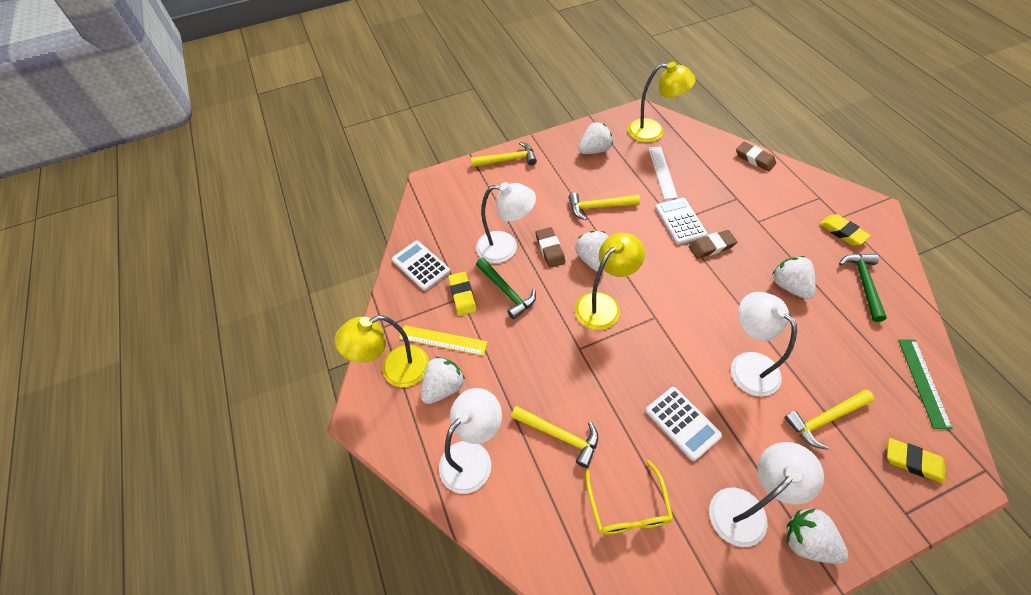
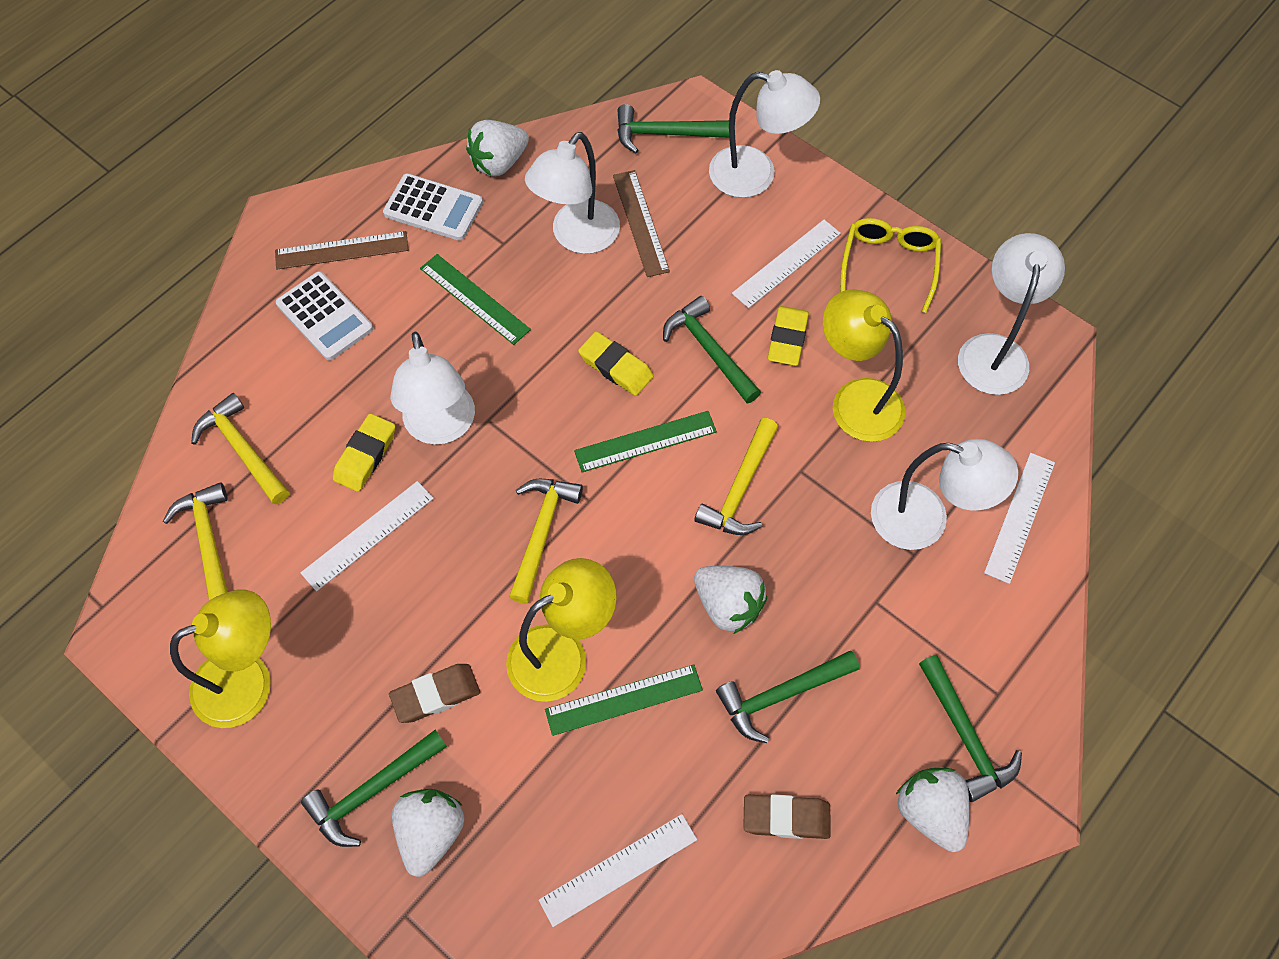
brown eraser: [536,227,565,268] [689,230,737,259] [736,142,776,171] = 3 -> [389,664,480,723] [743,794,831,839] = 2
brown ruler: none = 0 -> [275,231,409,269] [613,170,670,277] = 2
green hammer: [476,258,536,319] [839,254,887,322] = 2 -> [301,730,447,847] [617,104,729,153] [663,296,761,403] [716,651,860,743] [919,655,1022,802] = 5
green ruler: [898,339,953,429] = 1 -> [420,254,531,345] [545,664,703,736] [574,411,717,472] = 3
white calculator: [392,241,450,291] [645,387,722,461] [655,198,708,245] = 3 -> [276,271,373,361] [383,173,483,241] = 2
white lamp: [439,388,502,494] [476,182,536,263] [709,442,824,547] [731,292,797,396] = 4 -> [390,332,475,445] [525,132,620,254] [709,70,820,198] [871,439,1018,550] [958,233,1065,395] = 5
white ruler: [648,147,678,199] = 1 -> [300,481,434,591] [539,814,697,927] [732,220,841,308] [984,453,1055,584] = 4
white strawberry: [421,357,465,404] [575,231,608,272] [578,122,613,154] [772,256,816,299] [787,509,848,564] = 5 -> [392,789,464,877] [466,120,529,177] [694,566,767,634] [896,767,969,852] = 4
yellow ruler: [399,325,488,356] = 1 -> none = 0

